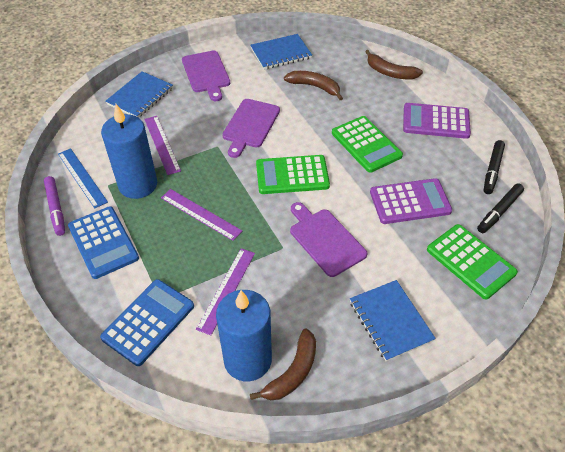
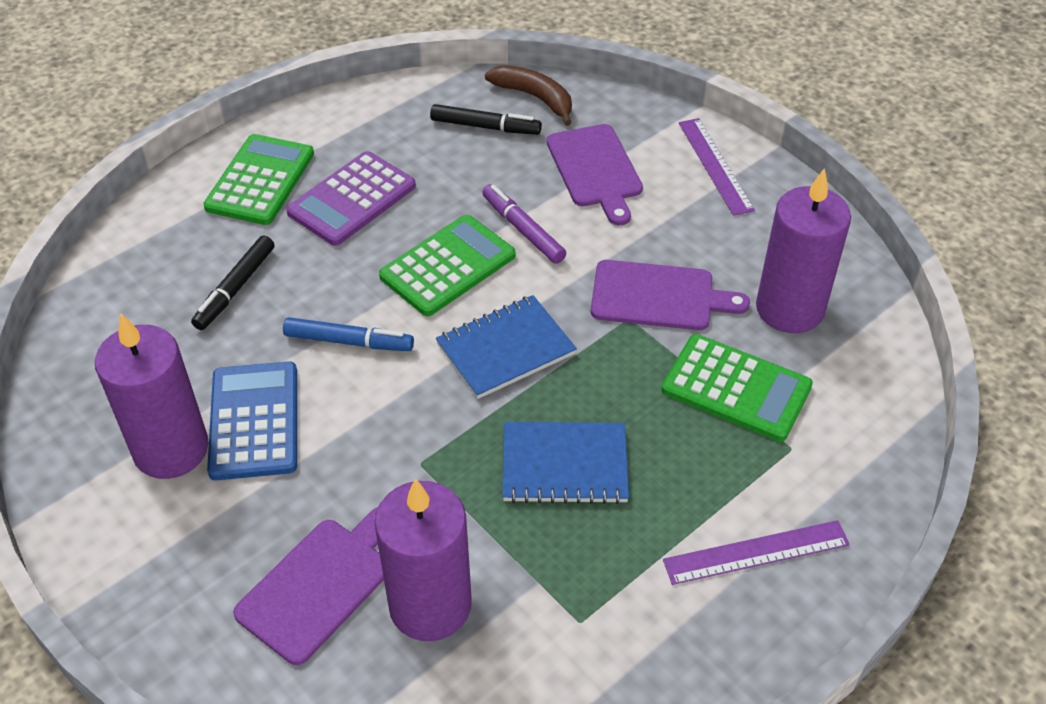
blue calculator: [68,206,139,279] [100,279,194,366] = 2 -> [207,361,297,480] = 1
blue candle: [101,104,157,199] [216,290,272,381] = 2 -> none = 0
blue marker: none = 0 -> [283,317,414,351] = 1
blue notebook: [106,71,173,118] [250,34,312,69] [350,280,436,361] = 3 -> [436,295,577,399] [502,422,629,504] = 2
blue ruler: [58,148,108,209] = 1 -> none = 0
brown banana: [250,328,316,400] [284,71,343,100] [365,50,423,79] = 3 -> [485,65,572,126] = 1
purple calculator: [370,178,452,224] [403,103,471,139] = 2 -> [286,151,416,246] = 1
purple candle: none = 0 -> [95,313,209,479] [374,478,472,641] [756,168,851,333] = 3
purple ruler: [144,116,181,175] [161,189,242,241] [196,248,255,335] = 3 -> [663,520,850,585] [679,118,755,216] = 2

